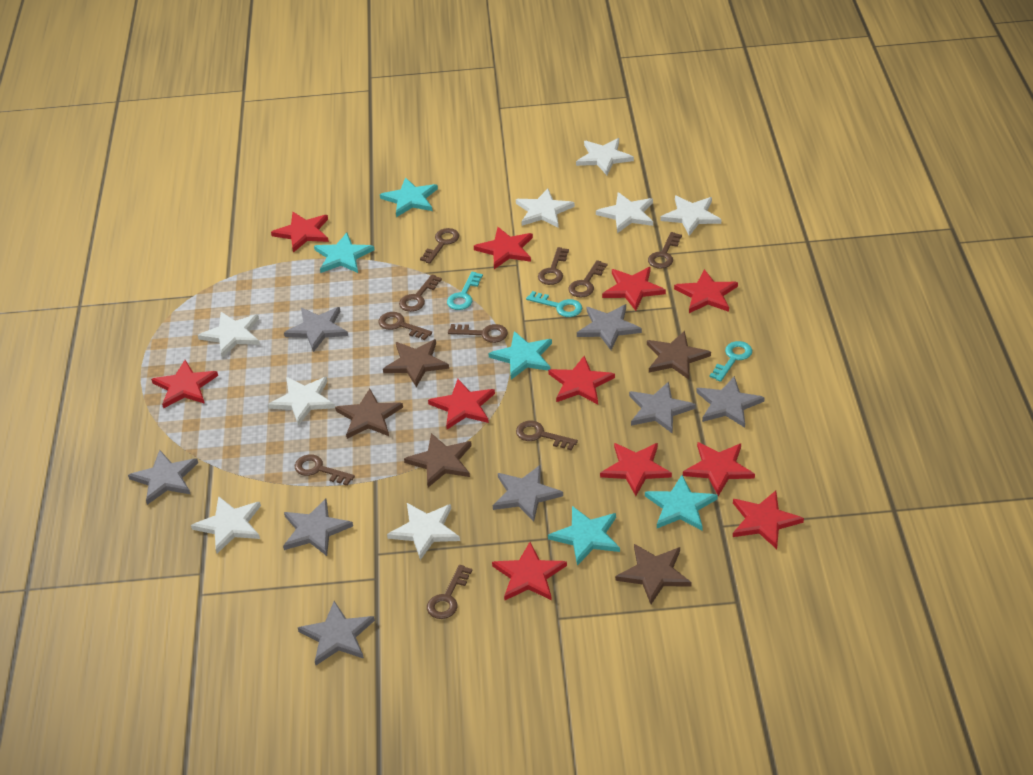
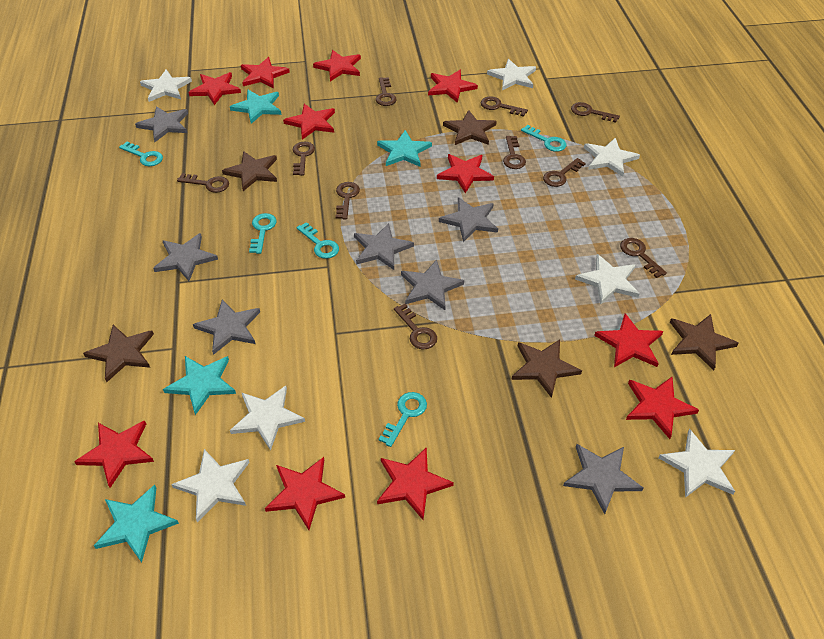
grey star: [128,450,198,505] [283,498,353,556] [284,307,348,352] [298,601,375,665] [493,465,563,522] [577,304,642,350] [629,381,696,434] [696,376,765,428] = 8 -> [135,106,188,142] [153,233,218,281] [193,299,260,355] [354,223,414,270] [401,260,464,310] [439,197,498,242] [563,444,643,514] = 7
turquoise key: [447,272,483,310] [526,291,582,317] [710,341,752,382] = 3 -> [119,141,163,166] [249,213,277,254] [297,222,339,259] [379,392,427,447] [521,125,566,152] = 5
turquoise star: [314,232,374,273] [380,177,438,217] [488,331,552,380] [548,506,620,566] [645,475,718,530] = 5 -> [94,485,179,563] [163,356,236,415] [230,90,281,124] [377,130,432,167] = 4
white star: [191,496,261,554] [198,312,260,357] [268,377,335,426] [387,503,460,560] [516,188,575,228] [576,138,634,175] [596,192,653,233] [660,196,721,236] = 8 -> [140,69,192,102] [171,449,250,522] [230,386,305,451] [487,59,536,91] [575,254,639,304] [584,138,640,177] [658,429,735,498] = 7

